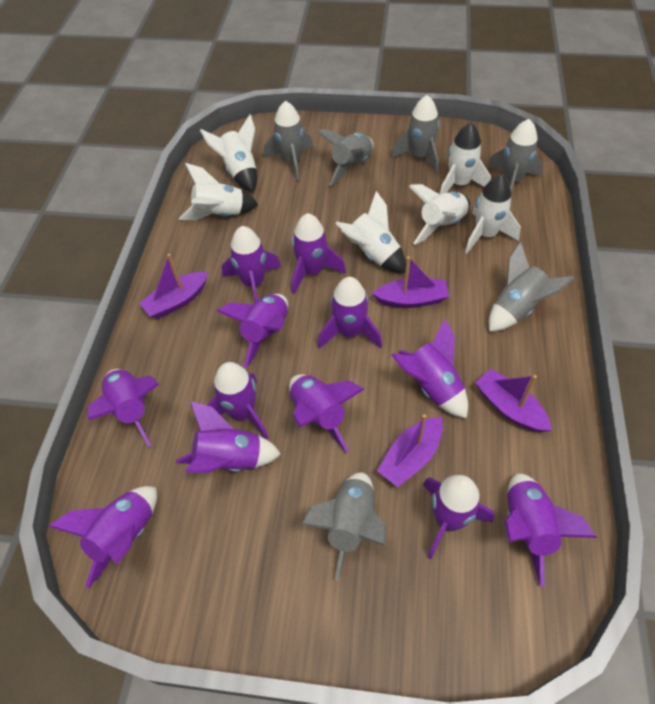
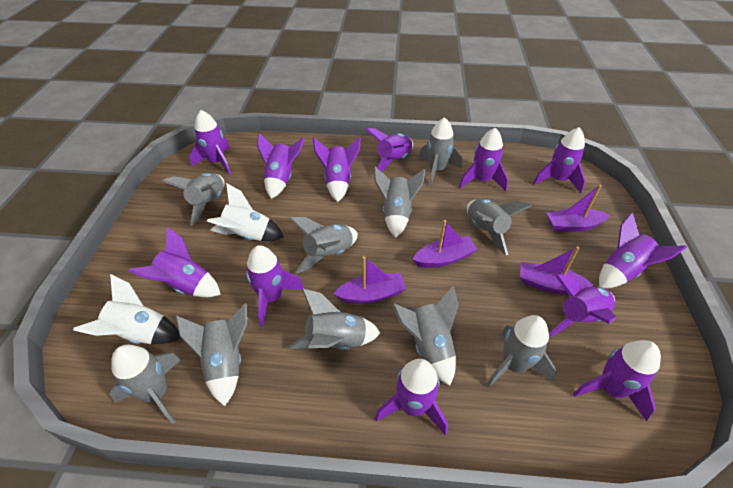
grey rocket: [264,101,313,181] [300,472,387,581] [316,129,374,186] [391,95,440,174] [487,119,543,193] [489,242,574,332] = 6 -> [109,345,181,425] [163,173,224,226] [175,304,247,406] [288,289,380,350] [289,217,358,274] [374,166,426,238] [392,286,458,386] [418,117,462,186] [467,199,532,255] [486,315,556,387] = 10
white rocket: [179,163,258,220] [200,114,257,192] [335,191,406,273] [409,184,470,245] [440,123,491,194] [465,174,521,253] = 6 -> [73,274,180,344] [207,183,284,241] = 2

